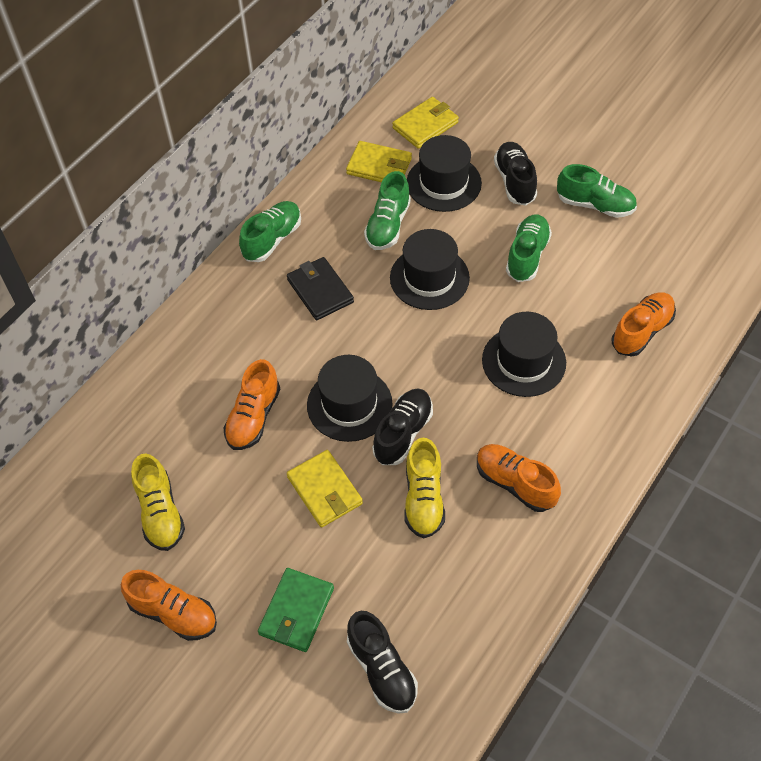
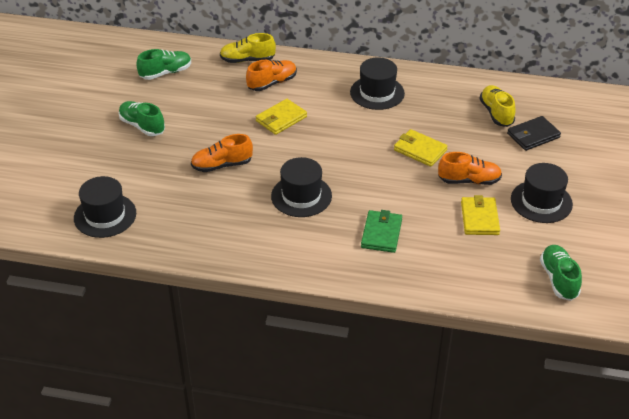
black shoe: [347,611,418,714] [372,388,433,465] [494,142,537,206] = 3 -> none = 0
green shoe: [239,201,301,262] [364,171,411,250] [506,214,552,282] [557,164,637,218] = 4 -> [119,101,165,136] [136,49,191,80] [540,245,582,301] = 3
orange shoe: [121,570,217,641] [223,359,280,450] [477,444,561,512] [612,292,676,357] = 4 -> [191,134,253,172] [246,60,297,91] [438,152,502,185] = 3

